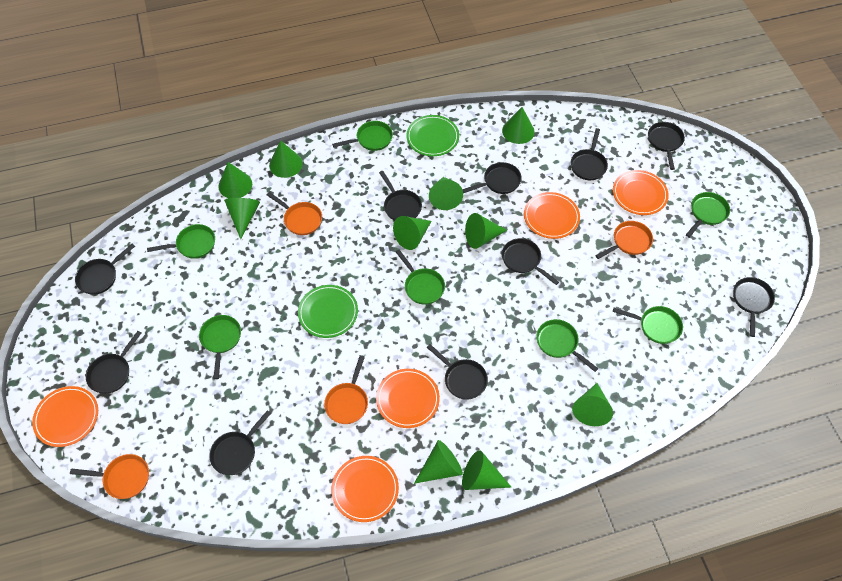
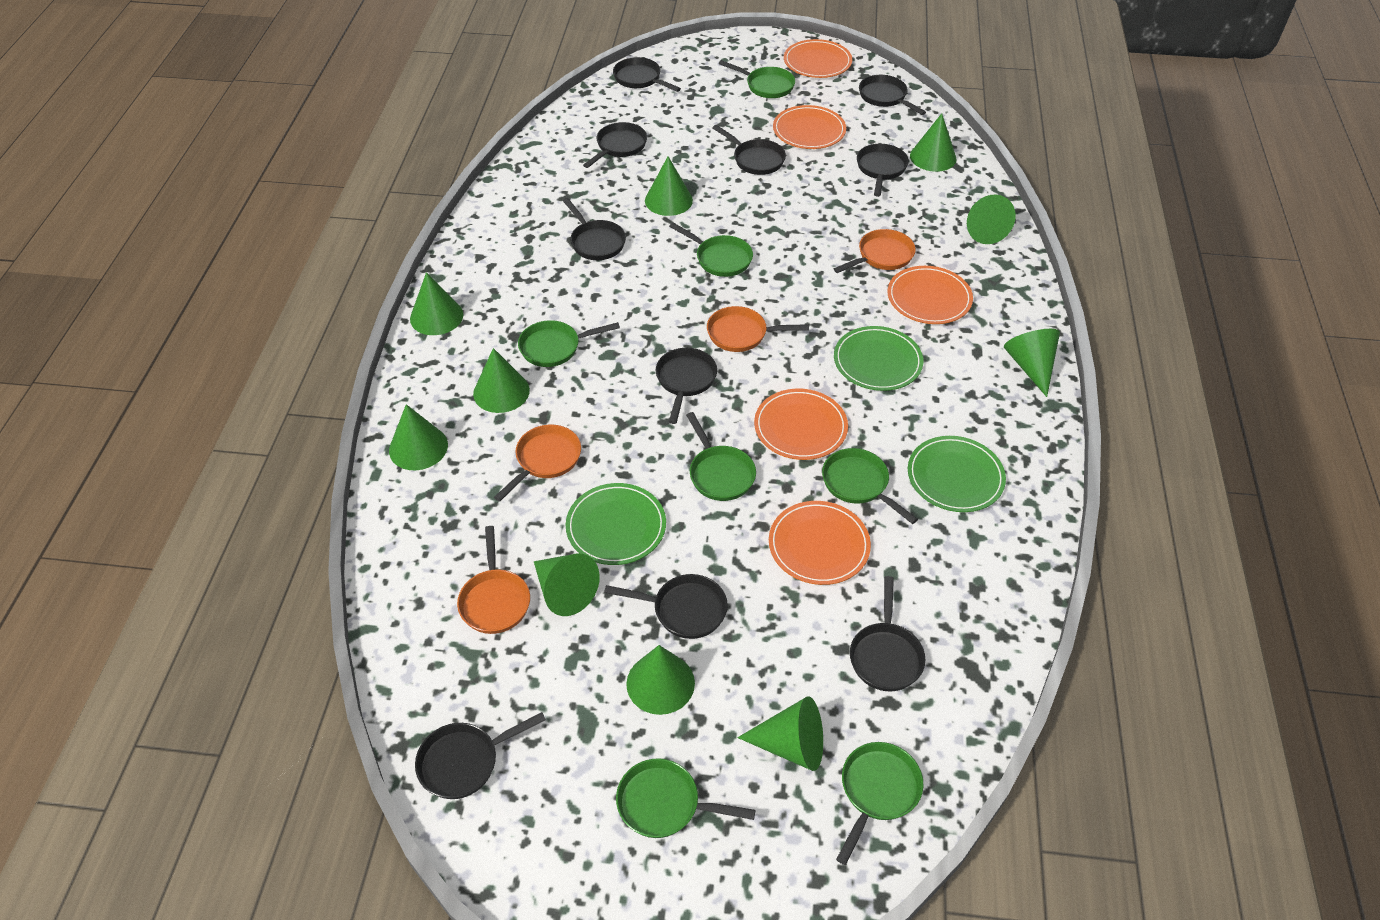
green plate: [298,285,358,338] [406,115,459,156] = 2 -> [566,483,666,565] [834,326,923,391] [908,436,1006,512] = 3

